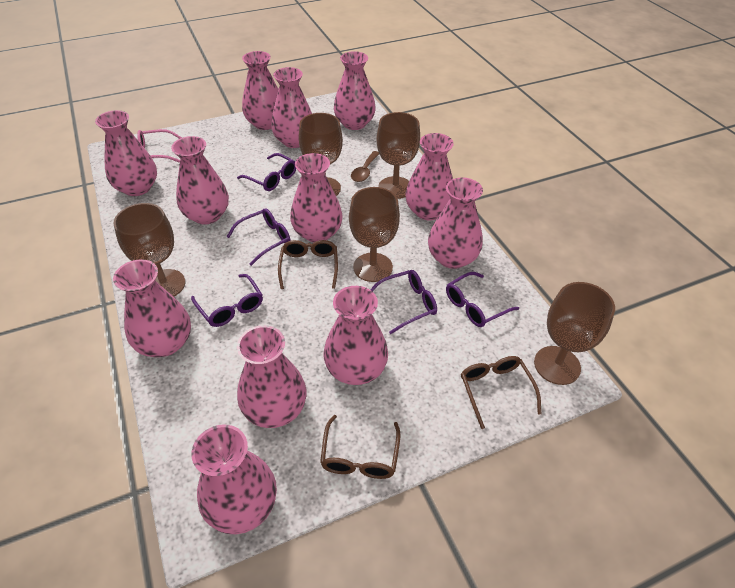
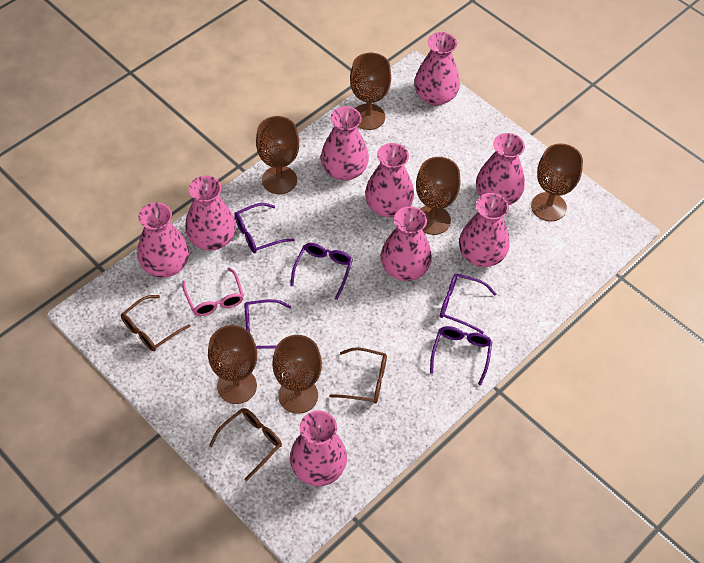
brown goblet: [114,203,185,297] [299,113,343,196] [349,187,400,282] [376,112,420,199] [534,282,615,385] = 5 -> [208,325,257,404] [256,116,299,194] [272,335,322,414] [350,53,391,130] [416,157,460,235] [531,144,583,221] = 6
brown spoon: [351,151,379,182] = 1 -> none = 0
pink vase: [95,110,157,196] [113,259,191,357] [171,136,229,224] [191,424,277,534] [237,325,307,428] [242,51,278,130] [271,67,312,148] [290,153,343,242] [323,286,388,385] [334,51,376,130] [405,133,454,220] [428,178,483,269] = 12 -> [137,202,189,278] [185,176,236,250] [290,411,347,486] [321,106,369,181] [365,143,414,217] [381,206,432,281] [414,32,460,106] [459,193,509,267] [476,133,525,205] = 9

